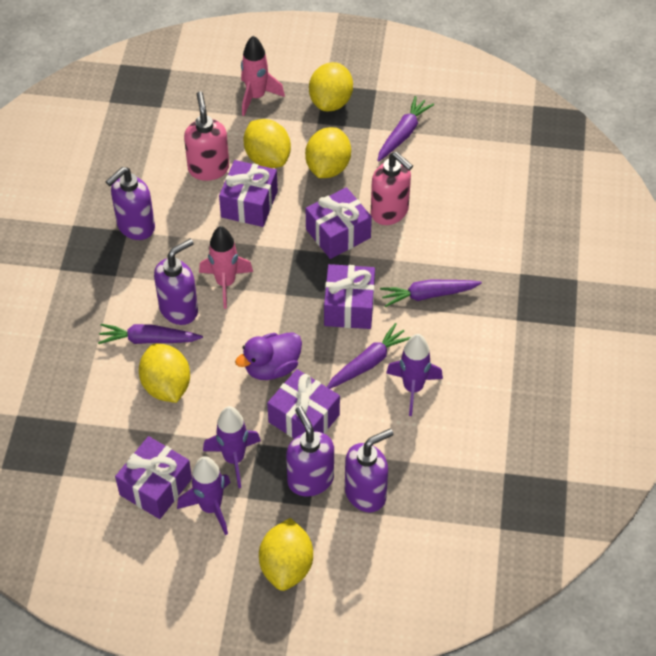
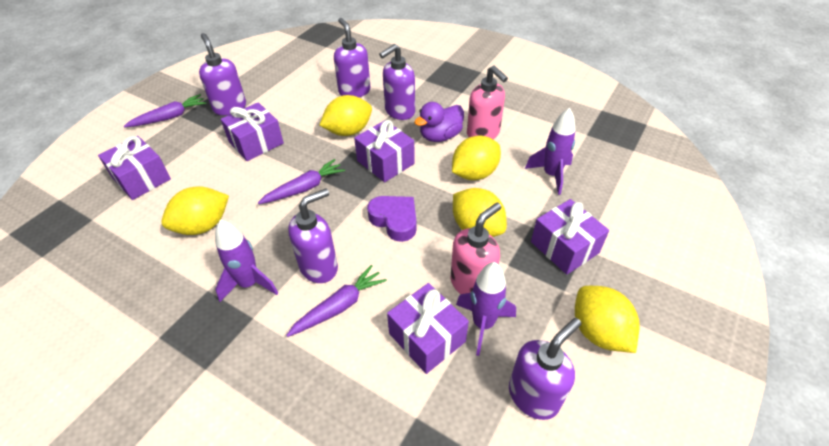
pink rocket: [199,226,253,309] [241,36,285,116] = 2 -> none = 0
purple carrot: [98,324,203,344] [327,323,411,389] [377,96,434,162] [380,280,482,307] = 4 -> [124,94,207,127] [258,159,345,204] [286,265,387,337] = 3
purple heart: none = 0 -> [367,196,416,242] = 1
purple soap dispenser: [105,167,155,240] [154,239,198,325] [286,406,334,497] [345,429,393,512] = 4 -> [199,33,246,115] [288,188,338,283] [334,18,370,97] [379,44,415,120] [509,318,581,420] = 5

